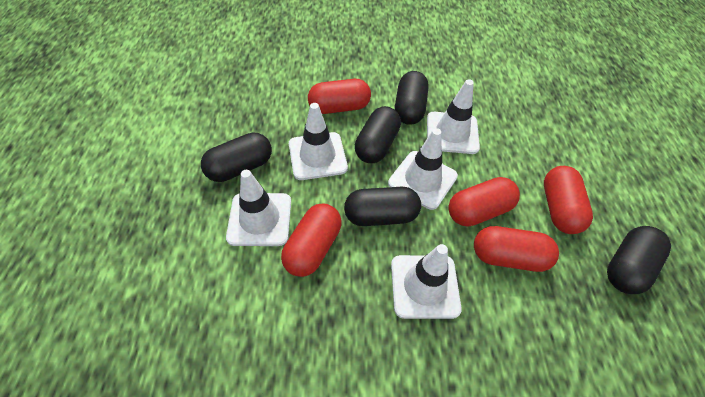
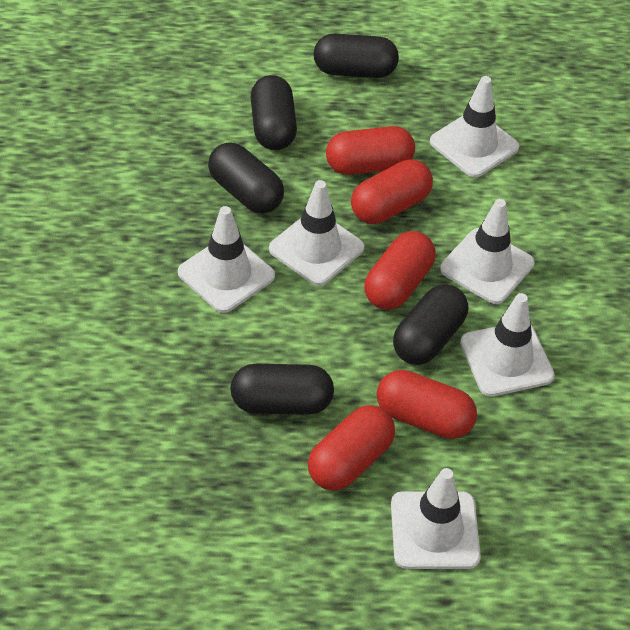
white traffic cone: [226,170,291,246] [289,103,348,180] [388,128,458,210] [391,244,462,319] [427,79,480,154] = 5 -> [178,206,275,313] [269,180,364,286] [391,468,481,569] [430,76,520,178] [440,199,535,304] [460,293,555,397] = 6

